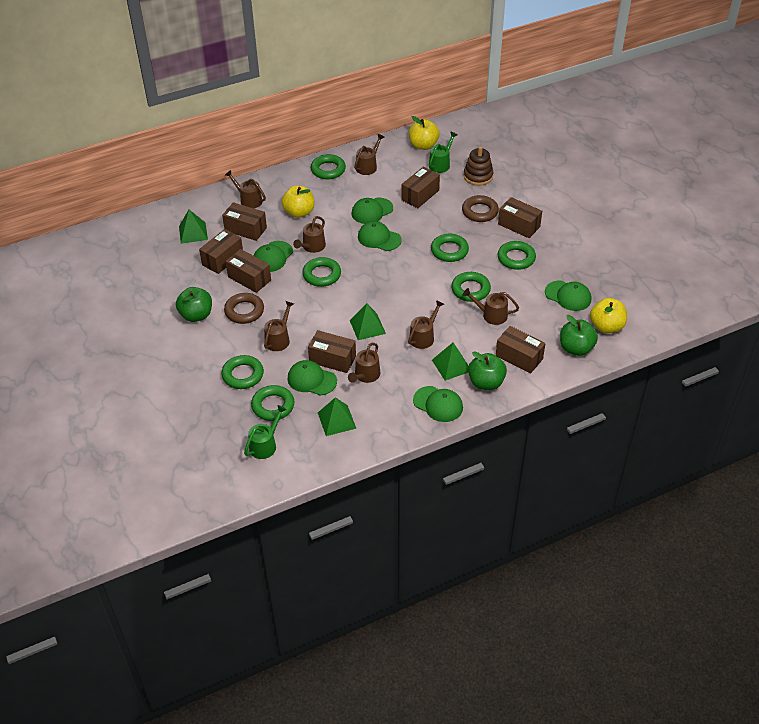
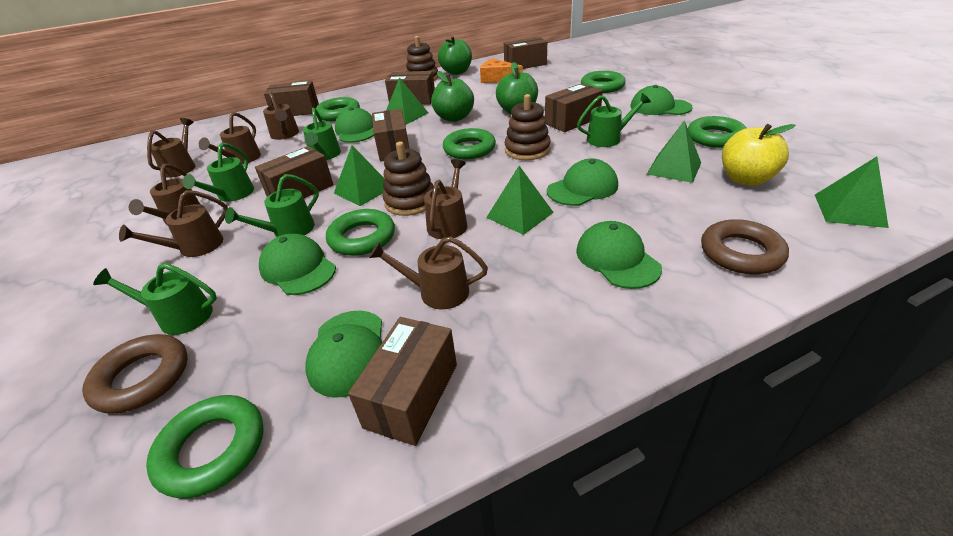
brown stacking toy: [464,146,493,186] = 1 -> [383,141,434,216] [406,36,438,81] [505,94,551,160] = 3
green pyramid: [179,210,208,244] [318,397,356,436] [350,304,386,340] [432,342,469,381] = 4 -> [334,145,385,206] [386,77,428,125] [486,166,554,235] [647,120,701,183] [815,157,889,228] = 5
green ring: [221,355,264,389] [251,385,294,421] [302,257,341,287] [311,154,346,179] [431,234,469,262] [451,272,491,302] [498,241,536,270] = 7 -> [146,395,264,499] [316,97,360,121] [326,209,395,256] [443,128,496,159] [581,71,626,93] [688,116,746,148] = 6
green watering can: [244,405,287,459] [429,132,457,173] = 2 -> [93,263,217,335] [183,143,254,202] [225,174,319,237] [303,108,341,160] [577,93,651,147] = 5
orange cheese: none = 0 -> [480,59,523,83] = 1
yellow apple: [282,185,314,218] [409,116,439,150] [590,298,627,333] = 3 -> [722,124,795,185] = 1

